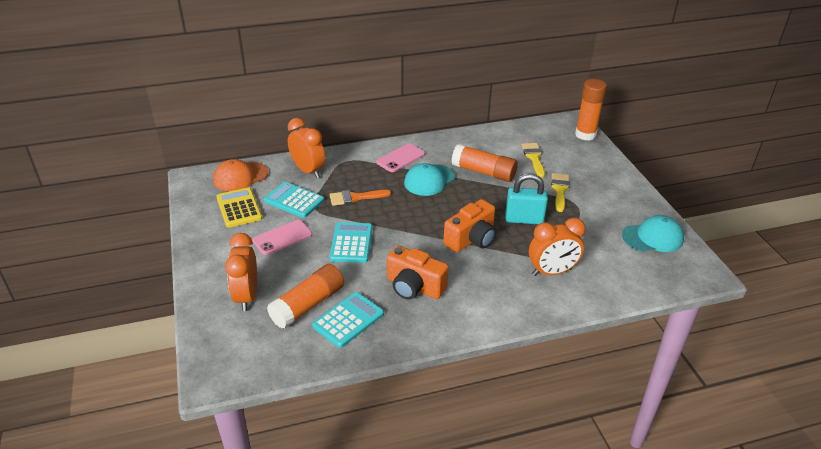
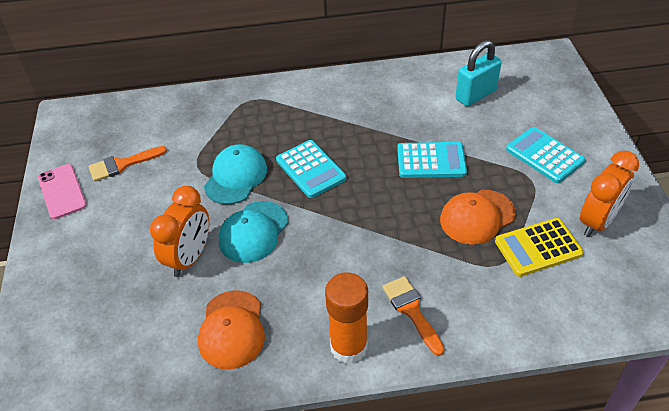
orange brush: [330,190,391,206] = 1 -> [89,146,167,182] [382,276,444,356] = 2
orange camera: [387,246,449,300] [443,199,496,252] = 2 -> none = 0
orange cap: [213,159,268,192] = 1 -> [198,290,265,369] [440,190,516,245] = 2
orange clock: [225,233,257,311] [288,118,326,178] [529,218,586,276] = 3 -> [150,186,209,277] [580,151,639,237] = 2
orange glue stick: [267,264,344,329] [451,144,518,182] [575,79,607,141] = 3 -> [325,272,368,364] = 1
pink phone: [252,220,312,255] [376,143,425,172] = 2 -> [38,164,87,219] = 1
yellow brush: [522,143,545,177] [551,173,570,212] = 2 -> none = 0

